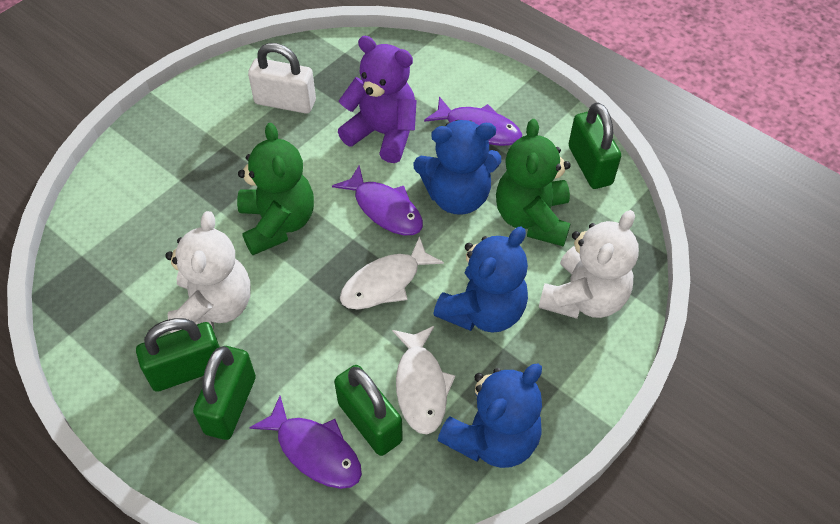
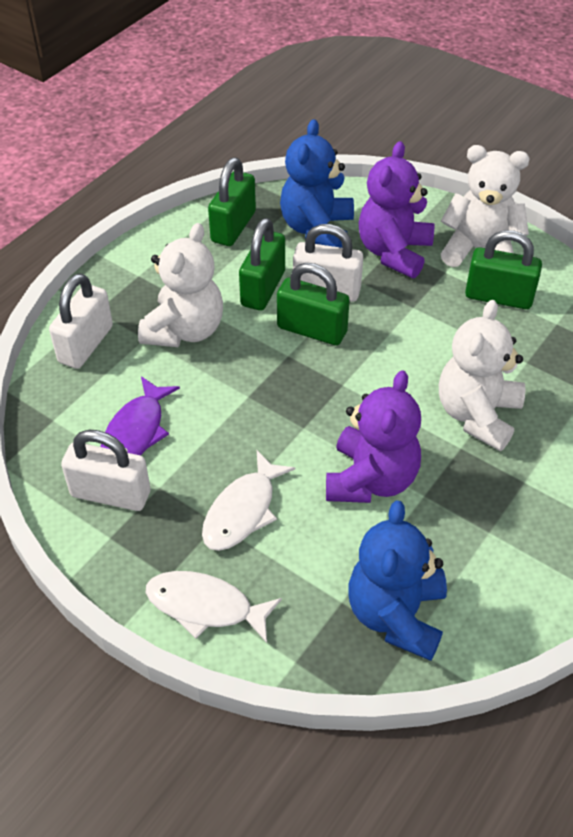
blue teddy bear: [413,120,501,215] [433,227,528,333] [438,363,542,468] = 3 -> [280,119,354,248] [348,500,447,661] = 2
green teddy bear: [237,123,314,255] [496,119,571,247] = 2 -> none = 0
purple fish: [249,396,362,489] [332,165,423,235] [424,96,522,146] = 3 -> [100,376,180,456] = 1
purple teddy bear: [338,36,417,163] = 1 -> [326,370,421,503] [359,141,434,278] = 2
white padlock: [248,43,316,114] = 1 -> [49,273,113,369] [61,430,150,511] [293,224,363,302] = 3
white teddy bear: [165,211,251,333] [539,210,639,319] = 2 -> [138,223,223,347] [439,300,525,451] [441,145,530,267] = 3

